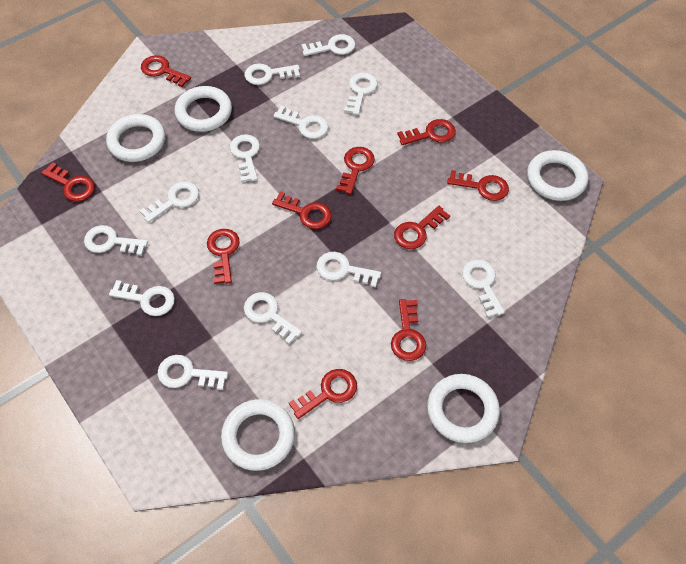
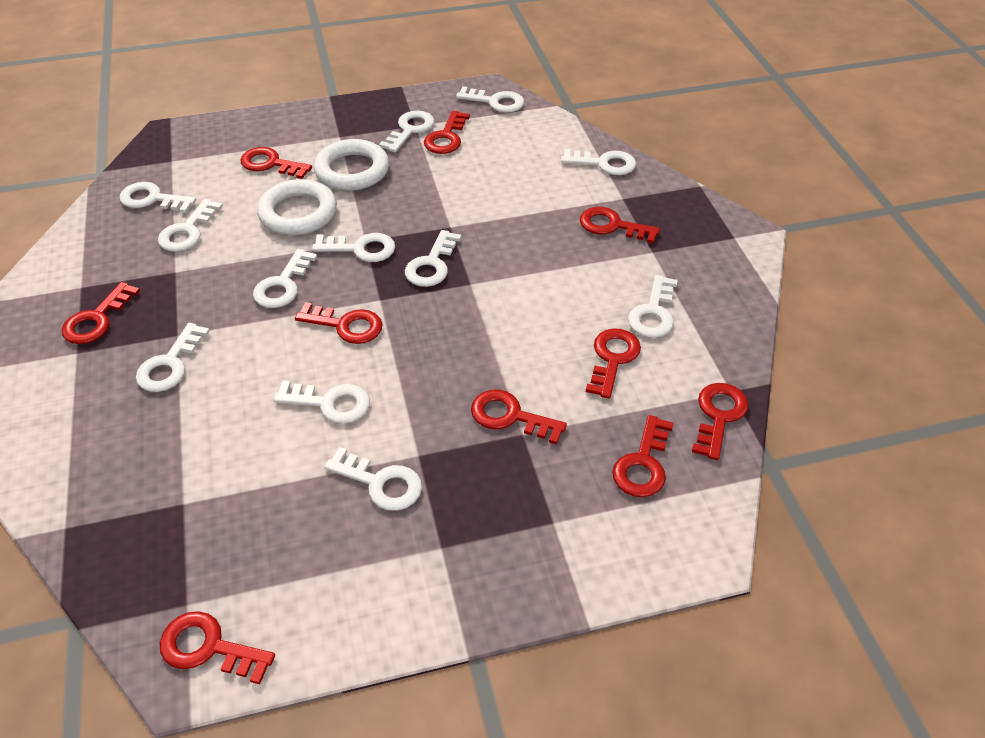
white ring: [106,114,166,162] [175,86,232,132] [221,399,295,471] [427,374,500,443] [527,150,588,201] = 5 -> [257,179,337,235] [314,139,389,191] = 2

